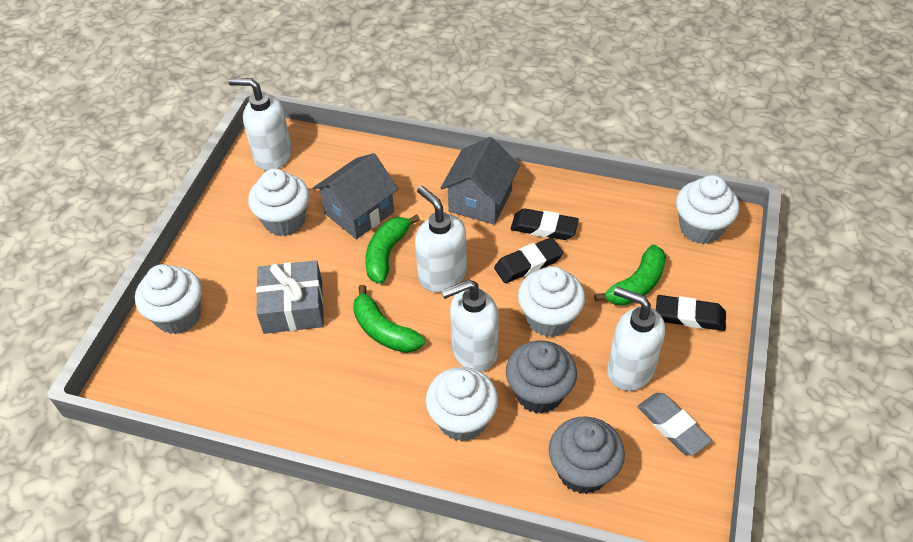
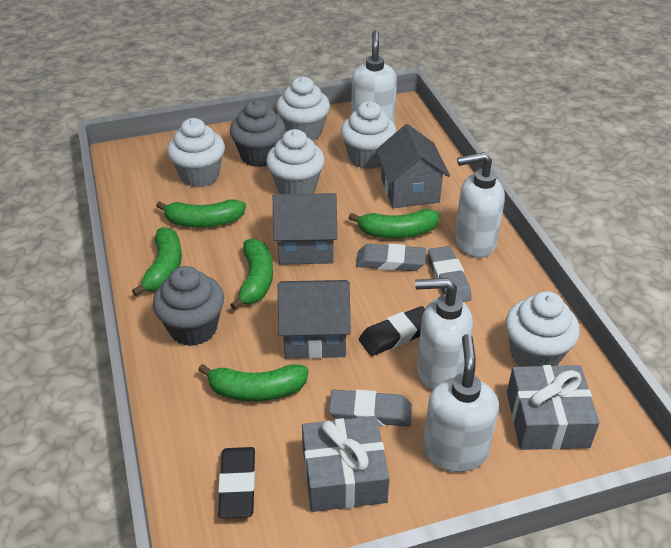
black eraser: [494,237,563,283] [511,208,579,240] [656,295,726,331] = 3 -> [218,447,255,518] [359,306,425,356] = 2
green banana: [353,285,425,353] [365,215,420,284] [594,244,666,306] = 3 -> [132,227,182,296] [156,200,246,227] [198,364,309,401] [230,238,273,310] [349,209,439,238] = 5
grey eraser: [637,393,712,455] = 1 -> [329,389,412,427] [356,244,426,271] [428,246,472,302] = 3
grey gift: [256,260,324,334] = 1 -> [302,416,390,512] [507,365,599,450] = 2
grey house: [313,153,398,239] [441,137,520,225] = 2 -> [273,193,337,265] [278,280,351,359] [376,124,450,208] = 3

